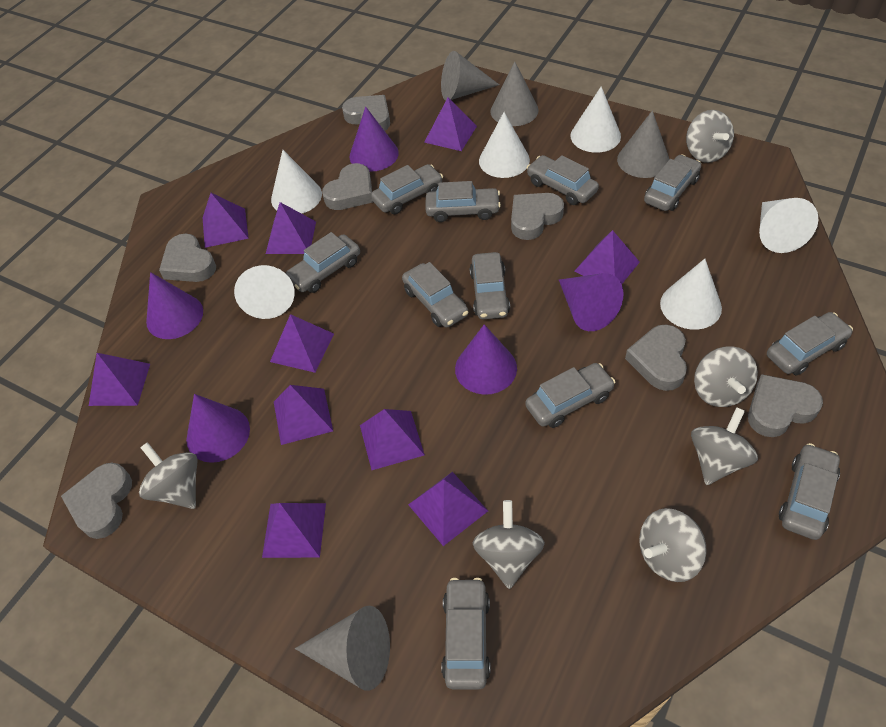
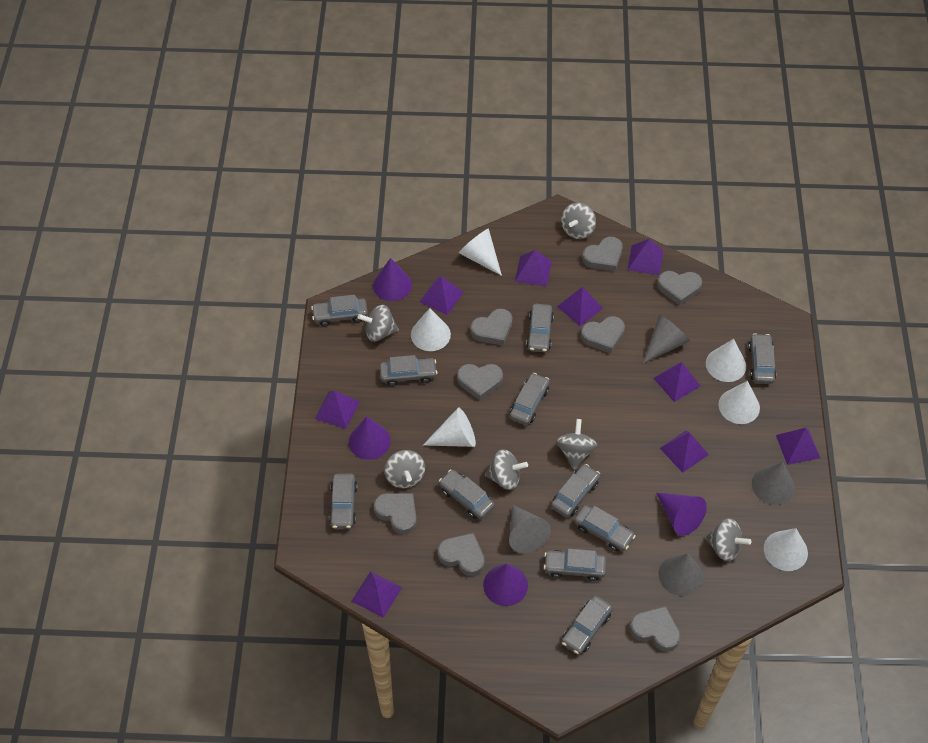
grey heart: [61,463,132,539] [159,234,216,282] [322,163,373,210] [342,95,390,131] [511,193,564,240] [625,325,687,391] [748,374,823,437] = 7 -> [374,493,417,535] [438,533,485,576] [457,364,503,401] [471,309,513,346] [581,316,625,353] [582,237,623,272] [630,606,680,652] [657,271,702,306] = 8
purple cone: [146,272,203,339] [186,394,250,463] [350,107,399,172] [455,324,517,395] [559,273,623,331] = 5 -> [349,417,391,460] [373,258,412,301] [483,564,528,606] [656,493,707,536] = 4
purple pyramid: [89,353,150,406] [203,193,249,248] [262,503,326,558] [266,202,316,254] [270,314,334,373] [274,385,333,445] [360,409,425,470] [408,472,488,546] [424,97,477,151] [574,230,640,284] = 10 -> [315,391,359,429] [352,571,402,618] [420,276,464,315] [515,250,552,287] [557,287,603,326] [628,239,663,275] [653,362,700,402] [660,431,709,473] [776,428,820,465] = 9

